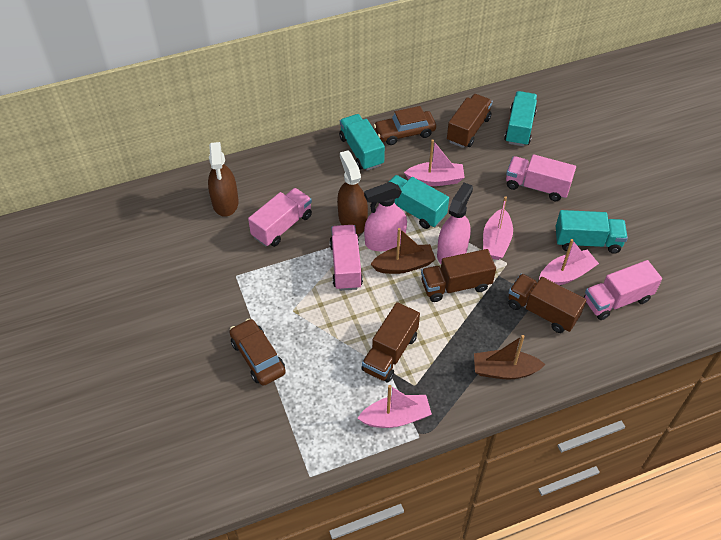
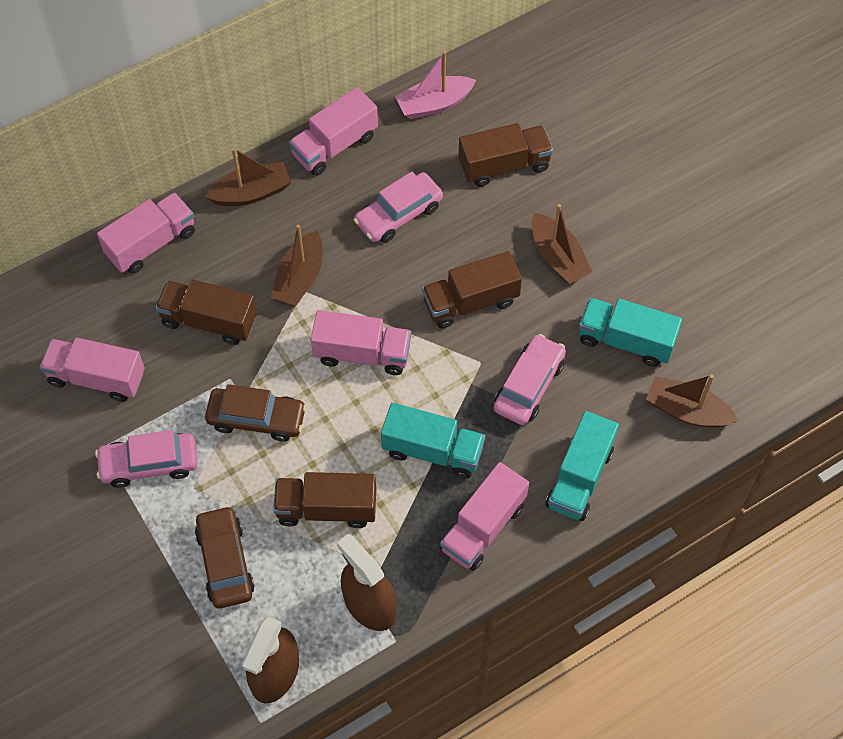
brown boat: [371,228,436,274] [474,335,546,380] = 2 -> [205,148,291,206] [271,224,323,306] [532,204,592,284] [646,375,738,428] = 4
pink boat: [357,385,432,428] [404,140,465,186] [483,196,513,260] [539,239,599,285] = 4 -> [395,51,476,119] = 1
pink car: none = 0 -> [95,430,198,488] [354,172,443,243] [494,334,566,425] = 3
pink spray bottle: [364,182,407,251] [437,183,473,264] = 2 -> none = 0
pink truck: [248,188,312,247] [329,225,363,291] [506,154,576,201] [584,260,662,320] = 4 -> [40,337,145,402] [97,192,195,274] [289,87,378,176] [311,310,411,375] [440,462,529,571] = 5
turquoise truck: [339,114,385,171] [389,175,449,229] [504,91,537,146] [556,210,628,254] = 4 -> [381,403,485,478] [546,411,619,521] [579,298,682,366] = 3

